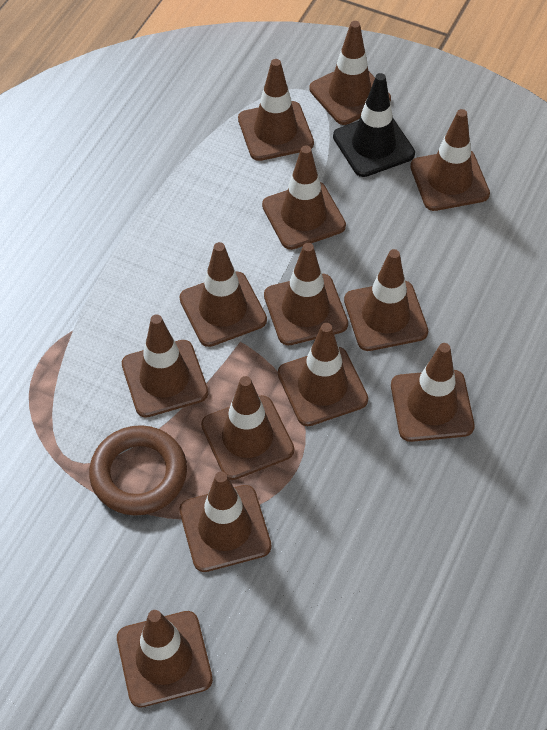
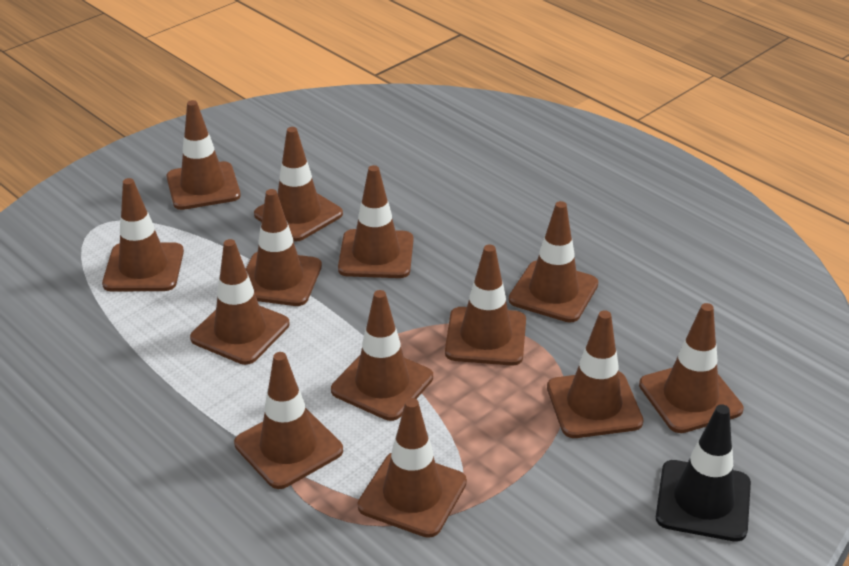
brown ring: [89,425,187,515] = 1 -> none = 0

